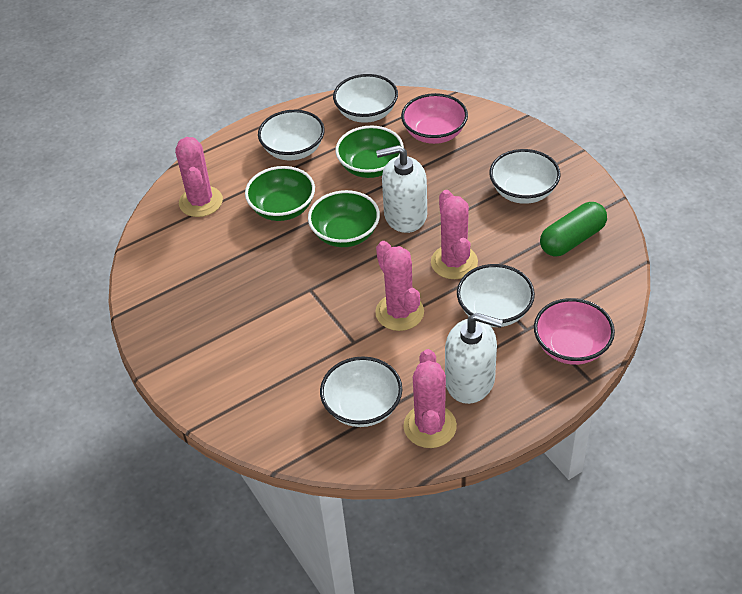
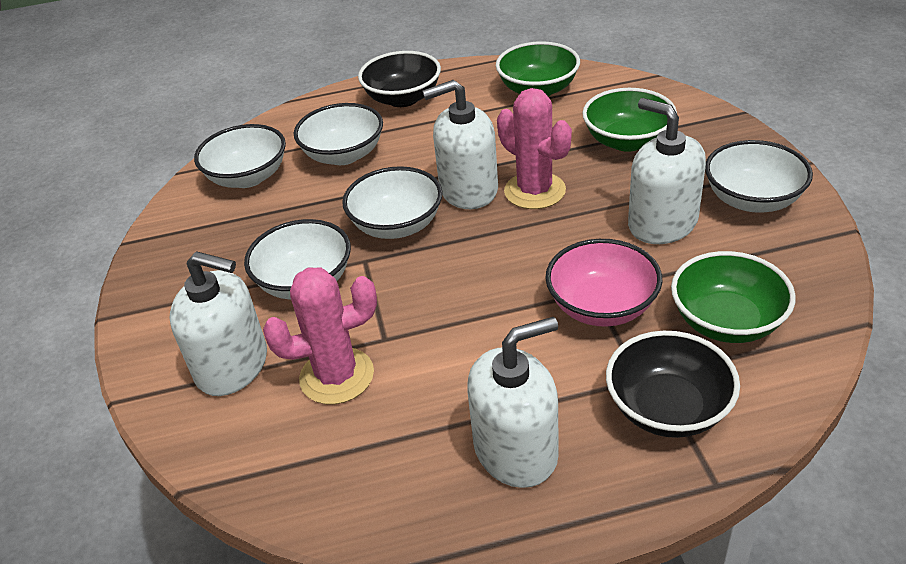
black bowl: none = 0 -> [358,51,441,107] [606,331,740,438] = 2
green capsule: [540,202,607,256] = 1 -> none = 0
pink bowl: [401,93,468,144] [534,298,615,365] = 2 -> [545,239,662,327] = 1
pink cactus: [175,137,223,217] [375,241,424,331] [403,349,457,448] [431,190,478,279] = 4 -> [263,267,377,404] [497,88,572,209] = 2
white soap dispenser: [376,145,427,233] [445,313,503,404] = 2 -> [169,251,267,396] [422,80,498,209] [467,317,559,488] [628,98,706,244] = 4

